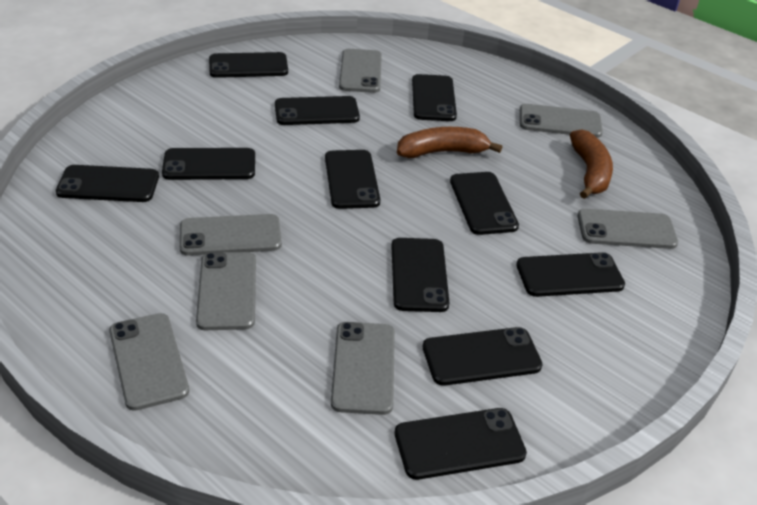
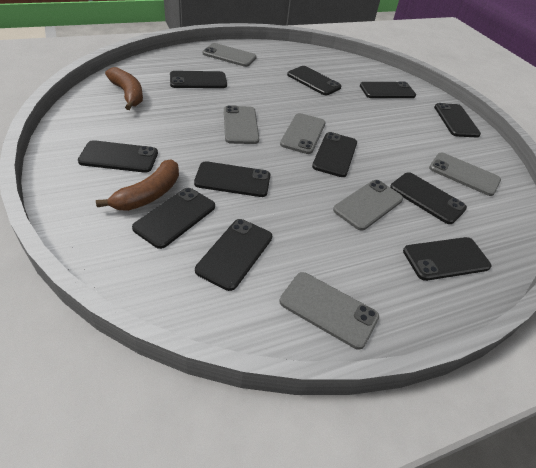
grey phone: [109,313,189,411] [180,214,282,256] [196,252,256,330] [331,322,395,415] [339,49,382,93] [520,104,603,138] [578,209,678,249] = 7 -> [203,43,257,67] [224,105,259,144] [280,113,326,154] [280,272,379,350] [333,180,403,231] [429,153,501,196] = 6

